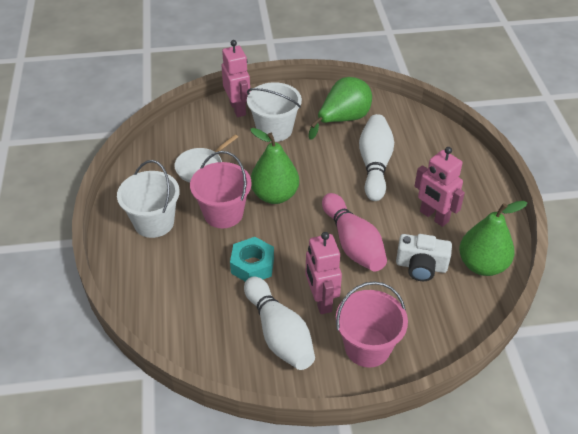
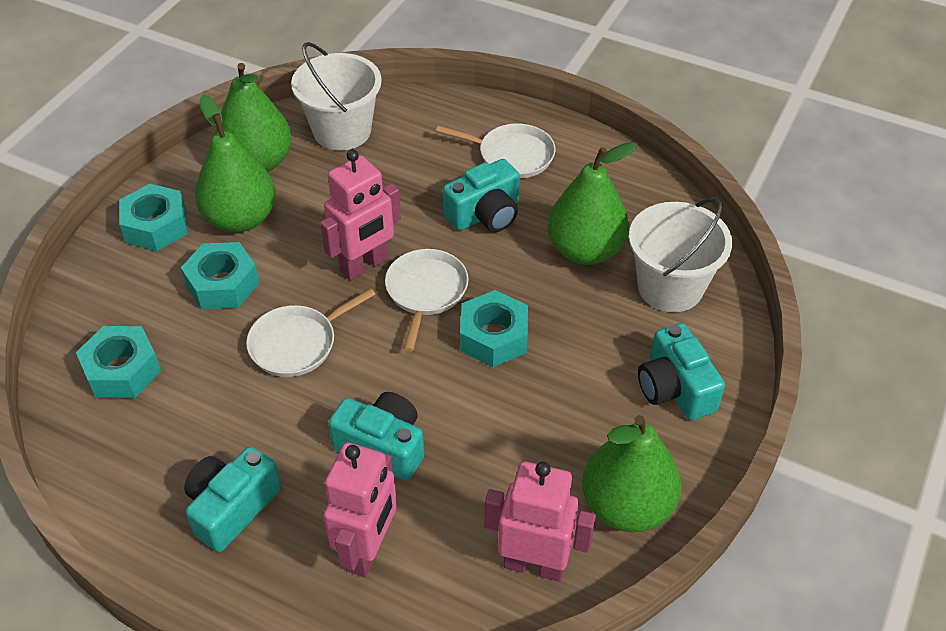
green pear: [250,128,299,204] [308,77,372,139] [459,201,527,276] = 3 -> [195,94,276,232] [215,63,292,172] [547,142,638,265] [582,415,682,532] = 4
pink bowling pin: [322,193,387,271] = 1 -> none = 0
pink bucket: [190,151,252,228] [336,281,408,367] = 2 -> none = 0
turquoise camera: none = 0 -> [184,446,281,552] [328,392,424,481] [443,159,520,232] [638,323,725,420] = 4
turquoise nut: [230,237,274,281] = 1 -> [76,326,161,398] [119,184,188,251] [181,242,259,309] [460,290,528,367] = 4
white bowling pin: [244,276,315,370] [359,114,394,201] = 2 -> none = 0
white camera: [396,234,452,281] = 1 -> none = 0
white pan: [174,134,238,182] = 1 -> [246,288,376,377] [385,249,469,352] [436,123,555,179] = 3

